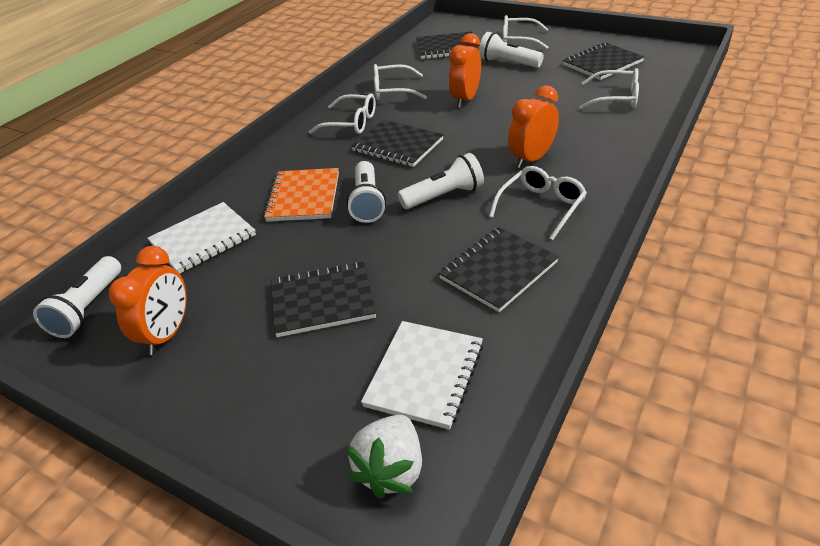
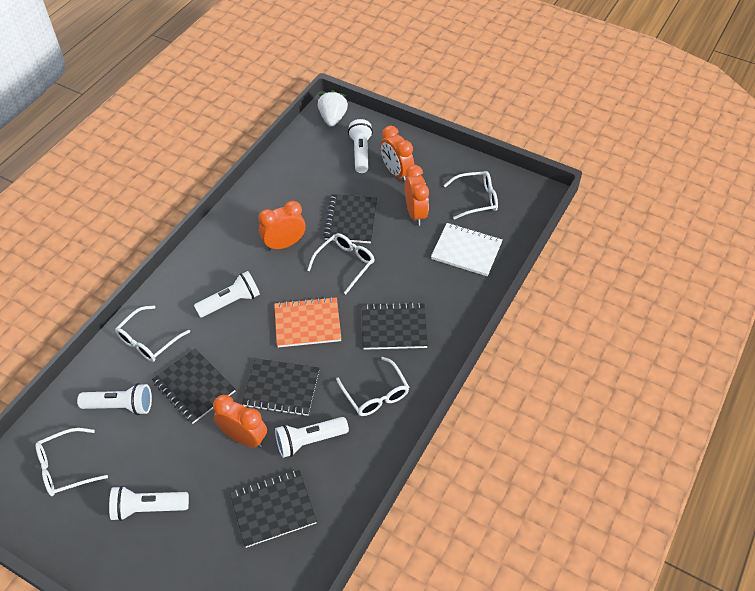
orange clock: [109,246,187,355] [449,33,481,108] [508,85,559,168] = 3 -> [213,395,267,448] [258,201,305,251] [380,126,414,183] [405,165,429,226] = 4
white flashlight: [33,256,121,338] [346,161,386,223] [398,153,484,209] [479,32,544,68] = 4 -> [77,383,152,415] [109,486,189,521] [194,271,260,317] [275,417,349,458] [348,119,373,173] = 5
white notebook: [147,202,256,274] [361,321,484,430] = 2 -> [431,223,503,276] = 1

